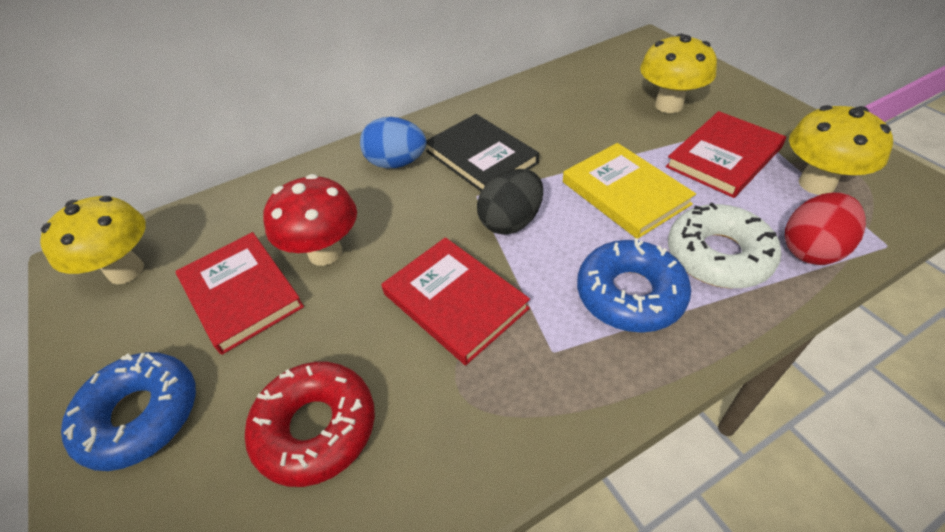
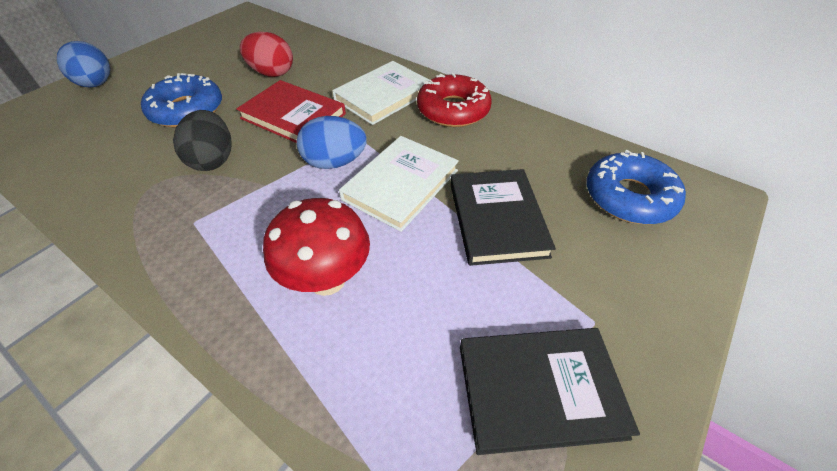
black book: [426,114,539,191] = 1 -> [450,169,556,266] [460,328,640,455] = 2
blue egg: [360,117,426,168] = 1 -> [57,41,110,88] [296,116,367,169] = 2
red book: [176,232,304,355] [381,237,530,365] [665,111,786,198] = 3 -> [236,80,346,143] = 1
white book: none = 0 -> [332,61,429,125] [339,136,459,232] = 2
white donut: [668,202,781,288] = 1 -> none = 0
yellow book: [563,143,696,238] = 1 -> none = 0
yellow mushroom: [40,196,146,284] [640,34,717,113] [789,105,893,195] = 3 -> none = 0

